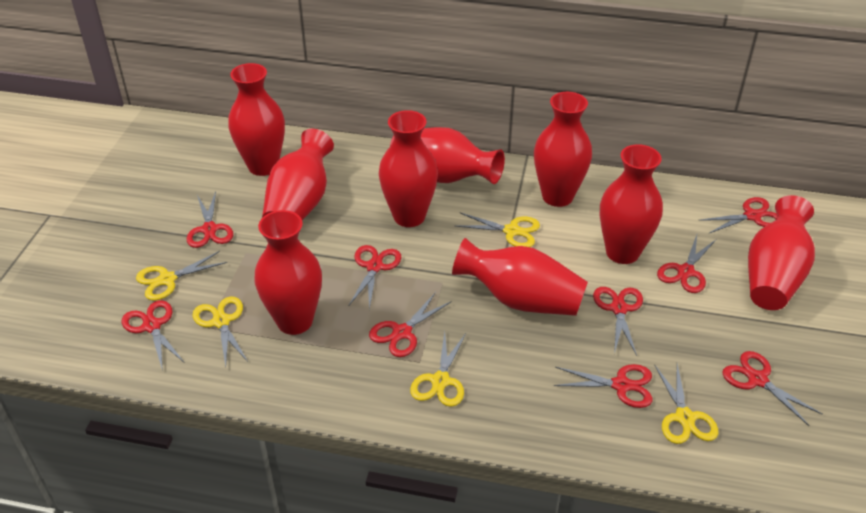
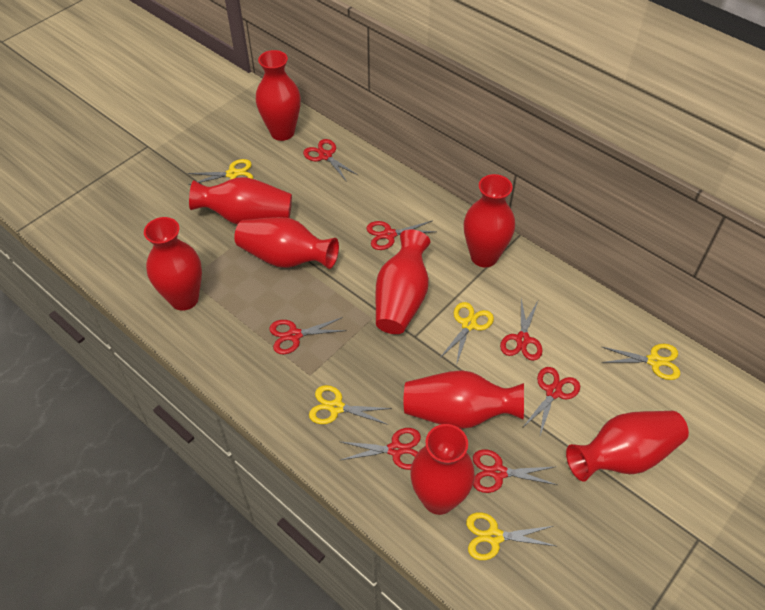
red scissors: [122,300,185,371] [187,191,233,248] [349,245,401,310] [369,292,452,357] [554,364,652,408] [593,287,643,356] [657,235,716,293] [698,197,778,234] [722,351,823,426] = 9 -> [269,317,347,354] [303,139,359,182] [341,428,421,470] [366,220,437,250] [473,449,557,493] [500,299,543,361] [522,367,580,435] = 7

